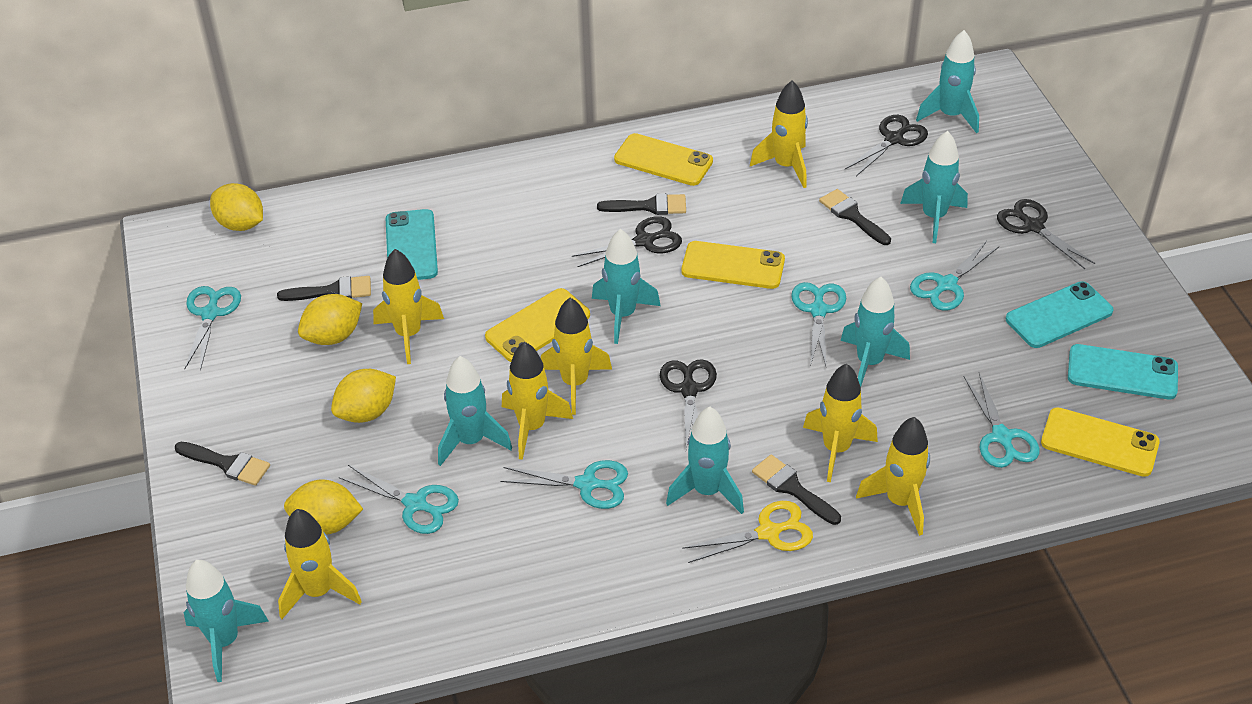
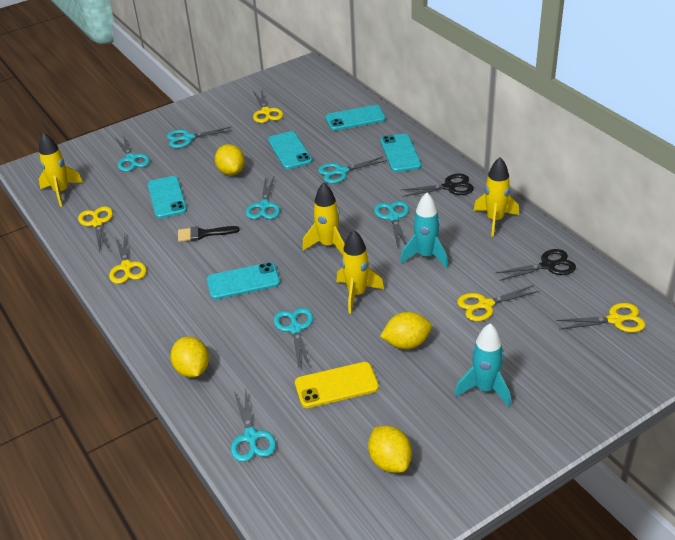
black brush: [175,442,270,486] [277,276,371,301] [597,193,686,215] [752,455,841,525] [819,189,891,245] = 5 -> [178,226,240,242] = 1
black scissors: [572,216,682,267] [660,359,717,449] [845,115,928,176] [997,199,1095,269] = 4 -> [402,174,474,197] [496,249,576,281] = 2
turquoise phone: [386,209,438,280] [1006,281,1113,348] [1068,344,1178,399] = 3 -> [148,176,187,219] [207,262,280,300] [268,131,312,169] [325,105,386,131] [380,134,421,172] = 5
turquoise rocket: [184,560,269,682] [438,356,512,466] [592,229,661,344] [666,406,744,514] [840,277,910,387] [900,131,968,243] [916,30,979,134] = 7 -> [400,193,448,268] [455,323,511,407] = 2
turquoise scissors: [184,286,241,371] [339,465,459,534] [500,460,628,509] [791,282,846,366] [910,241,999,311] [964,373,1040,468] = 6 -> [115,134,150,172] [167,127,233,148] [231,387,276,462] [246,177,280,219] [274,308,313,368] [318,157,387,183] [374,201,409,247] = 7
yellow phone: [485,288,590,362] [614,133,713,186] [681,241,785,289] [1041,407,1160,477] = 4 -> [295,362,379,408] = 1
yellow rocket: [278,509,362,619] [373,249,444,364] [502,342,573,460] [541,298,612,415] [750,80,808,188] [803,364,878,482] [856,417,930,536] = 7 -> [39,132,83,207] [302,182,345,255] [337,230,384,314] [473,157,519,237] = 4
yellow scissors: [682,501,813,563] = 1 -> [78,206,113,252] [109,234,147,284] [253,90,283,123] [457,285,539,321] [556,303,645,332] = 5

